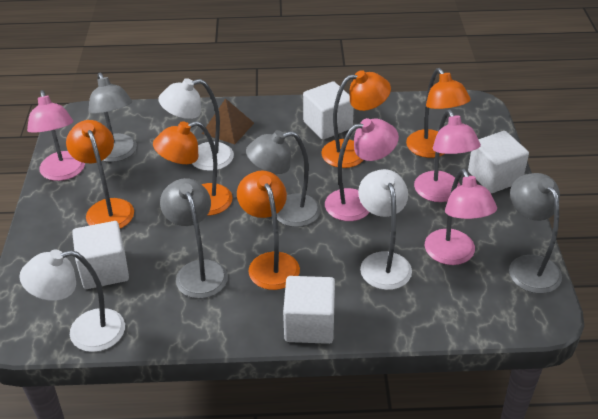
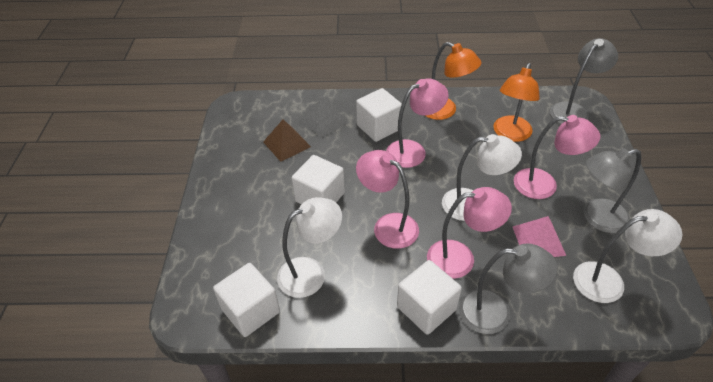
grey lamp: [88,72,137,162] [160,178,228,298] [246,130,321,227] [509,173,562,294] = 4 -> [459,243,557,334] [550,38,618,124] [583,148,642,233] = 3
grey pyramid: none = 0 -> [302,97,348,138] = 1
orange lamp: [66,120,134,229] [153,121,232,216] [237,170,300,290] [321,70,391,168] [406,68,471,158] = 5 -> [424,42,481,120] [493,63,540,142] = 2
pink pyramid: none = 0 -> [513,216,566,257] = 1

